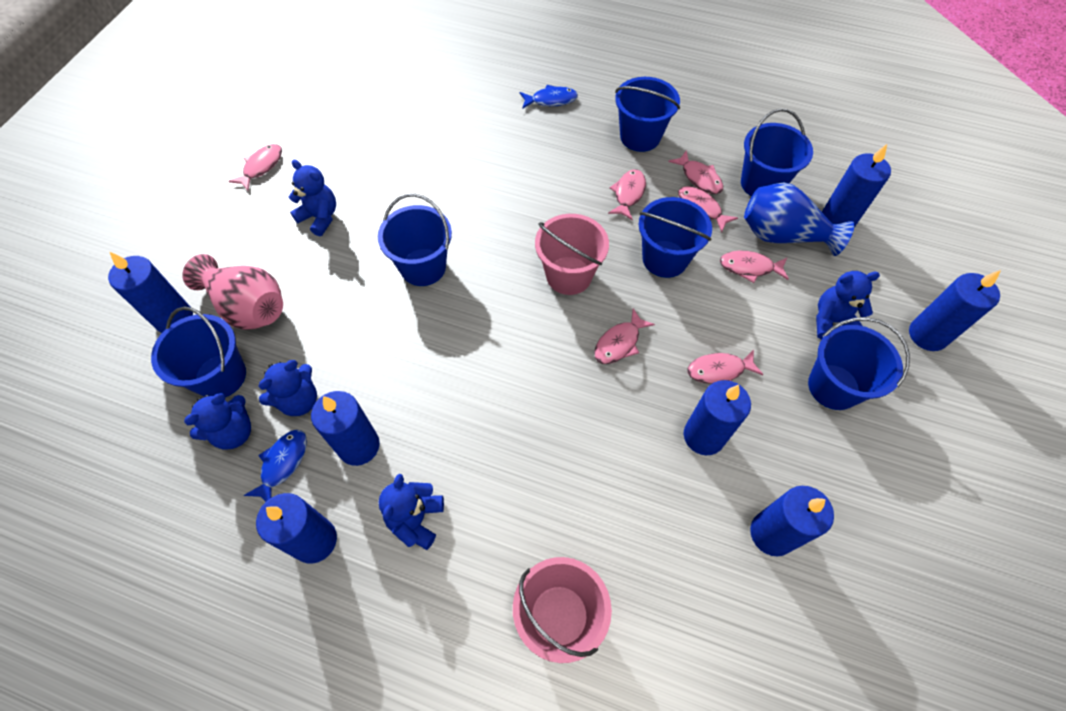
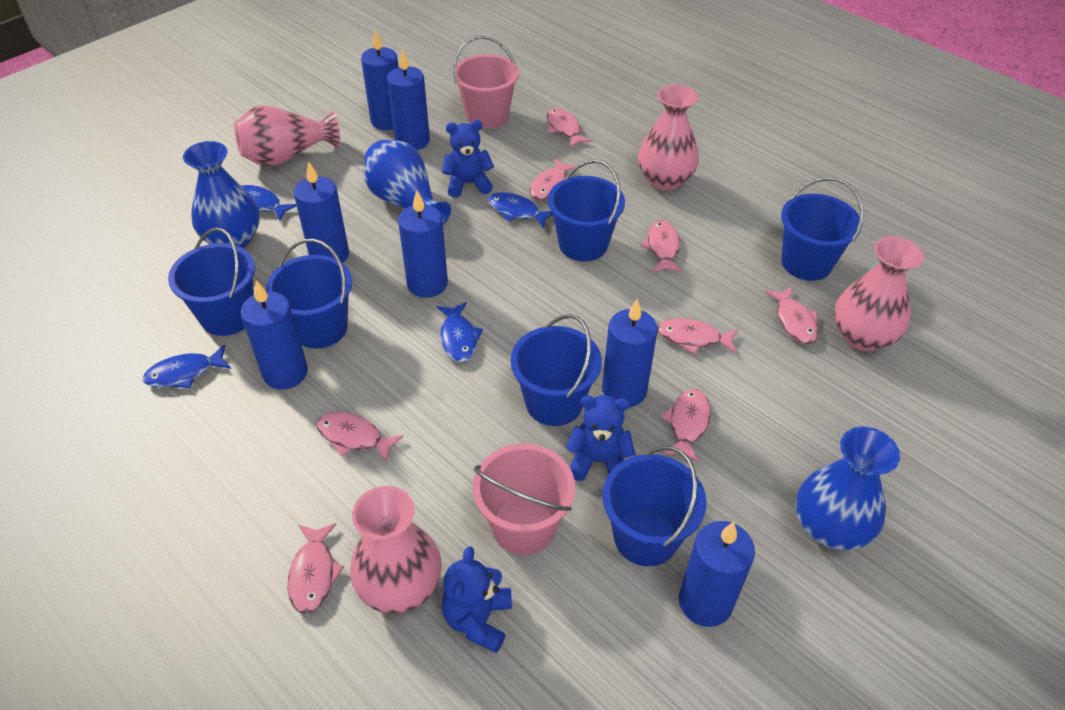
blue fish: [244,430,307,502] [520,85,578,109] = 2 -> [142,345,231,388] [242,185,296,221] [436,302,483,362] [488,192,553,228] = 4
blue teddy bear: [184,393,251,450] [259,360,317,416] [289,160,336,236] [379,474,444,550] [816,271,880,339] = 5 -> [441,546,512,653] [442,120,494,198] [565,395,635,481] = 3
blue vase: [744,183,854,256] = 1 -> [183,141,260,248] [364,140,451,224] [796,426,900,550] = 3
pink fish: [229,144,282,191] [594,309,655,364] [608,169,646,220] [668,150,723,194] [678,186,738,233] [688,349,764,384] [720,250,789,283] = 7 -> [288,523,344,614] [316,412,404,463] [529,158,577,201] [547,108,592,148] [641,220,682,272] [657,318,738,354] [661,389,711,463] [764,286,818,344] = 8
pink vase: [182,254,283,330] = 1 -> [234,105,340,167] [350,486,442,614] [638,85,699,191] [834,236,924,351] = 4

